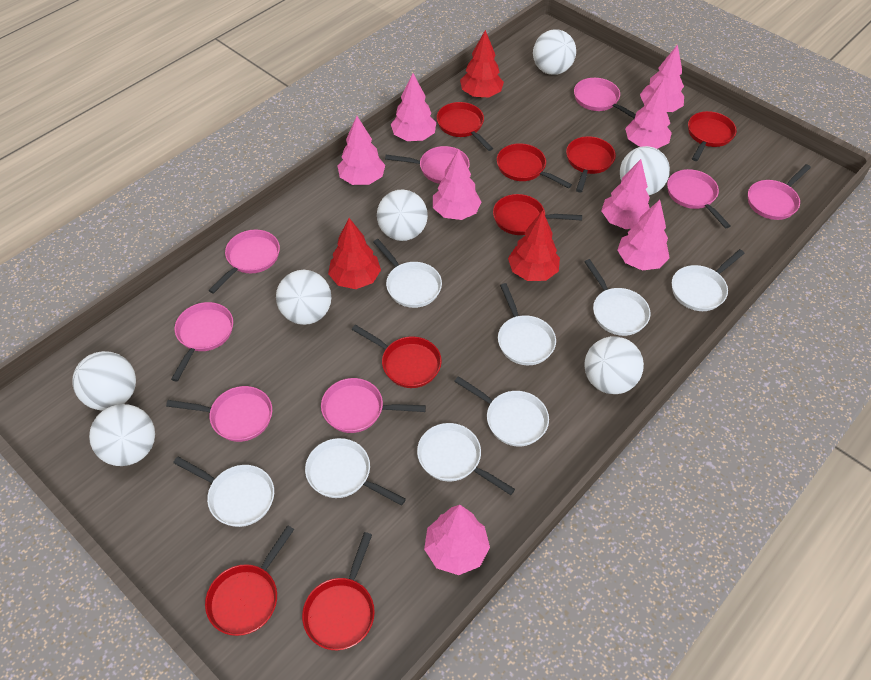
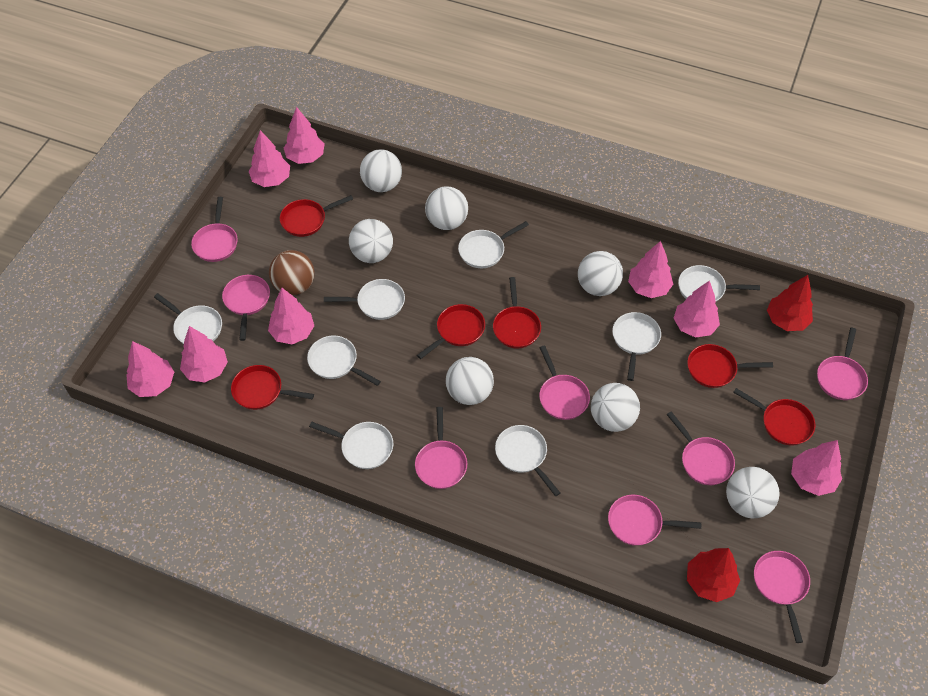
brown ball: none = 0 -> [269,250,314,295] = 1
red pan: [205,525,294,636] [302,532,375,650] [352,324,442,388] [436,102,493,151] [493,194,582,235] [497,143,572,188] [566,136,616,192] [688,111,737,161] = 8 -> [231,365,314,410] [280,195,353,237] [417,304,485,359] [493,277,541,348] [687,344,773,388] [733,388,815,445] = 6
red tree: [328,218,381,289] [460,30,504,98] [508,210,560,281] = 3 -> [687,548,740,602] [767,275,813,331] = 2

